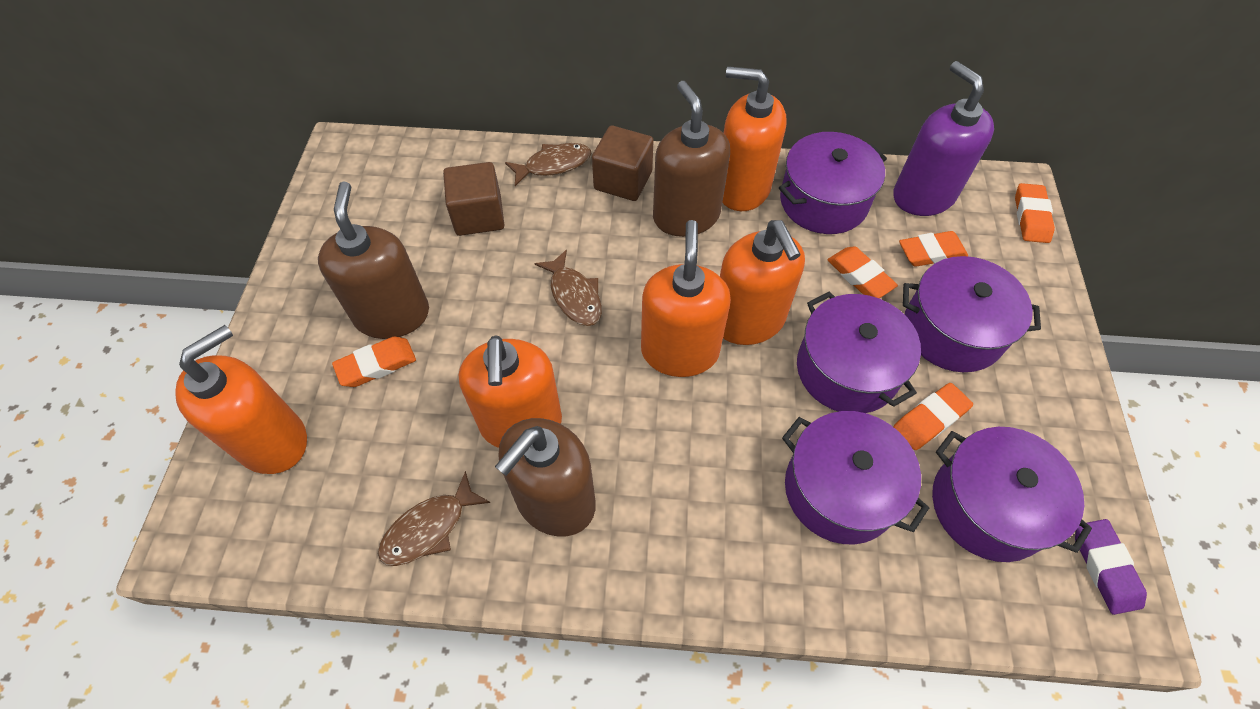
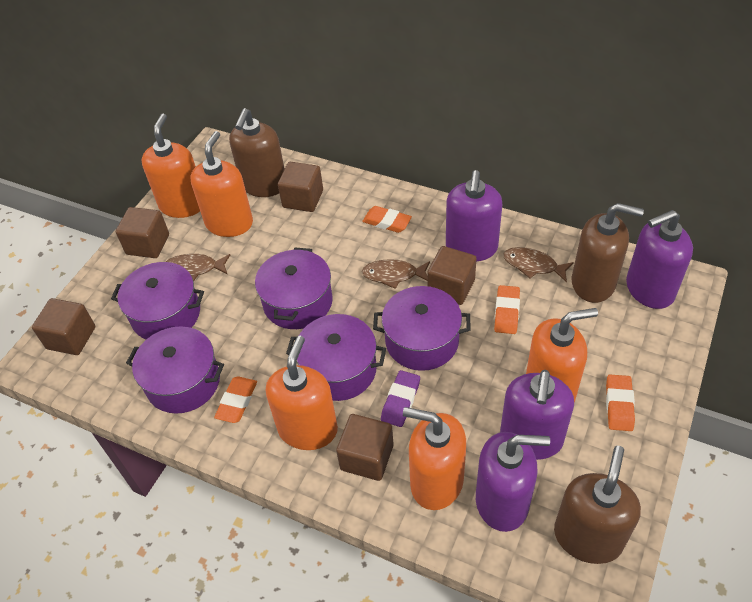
brown cube: [443,162,504,236] [592,125,654,201] = 2 -> [32,298,96,355] [116,207,169,258] [278,162,323,212] [336,414,394,481] [427,246,477,305] = 5
orange eraser: [332,337,416,387] [828,246,898,298] [893,383,973,450] [899,231,968,267] [1015,183,1055,243] = 5 -> [214,377,257,423] [362,206,412,233] [494,285,520,334] [606,375,635,431] = 4
purple soap dispenser: [893,61,994,216] = 1 -> [446,170,503,261] [476,432,550,532] [500,370,574,460] [626,210,693,309] = 4

